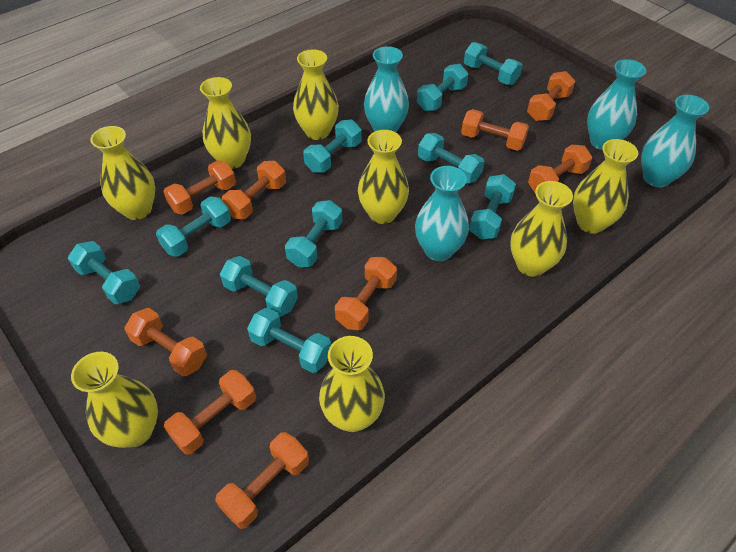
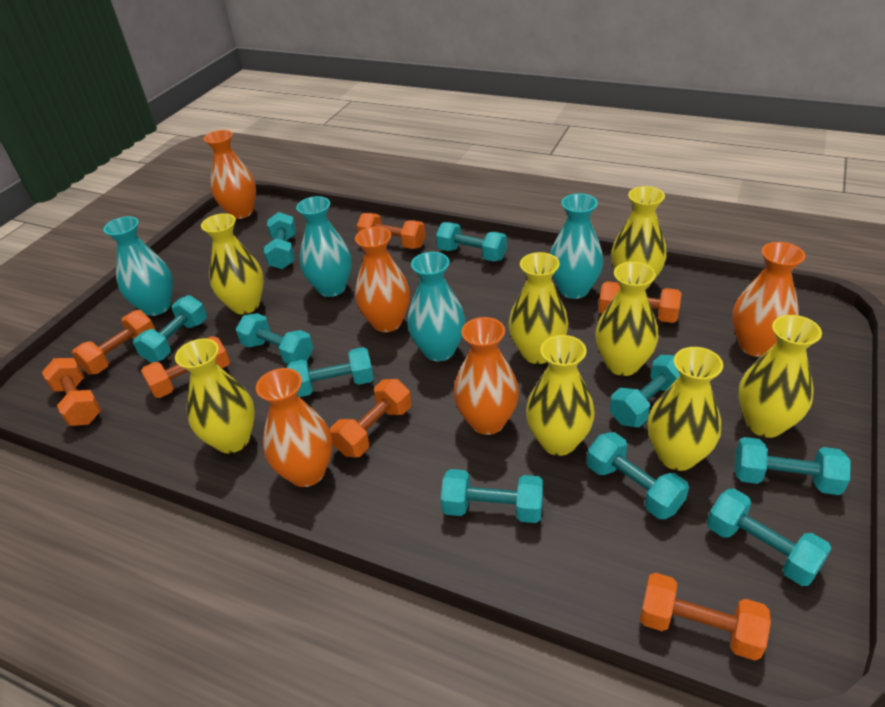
orange dumbbell: [124,308,207,376] [163,160,236,214] [164,370,256,455] [215,432,309,529] [222,161,286,219] [335,257,397,330] [461,109,529,151] [527,71,575,121] [528,145,592,194] = 9 -> [42,358,101,426] [72,310,156,375] [141,336,230,398] [330,379,411,457] [357,213,426,249] [598,281,682,323] [640,573,771,661] = 7
orange vase: none = 0 -> [204,130,256,219] [256,368,333,487] [355,227,410,332] [454,317,519,435] [732,242,805,357] = 5

